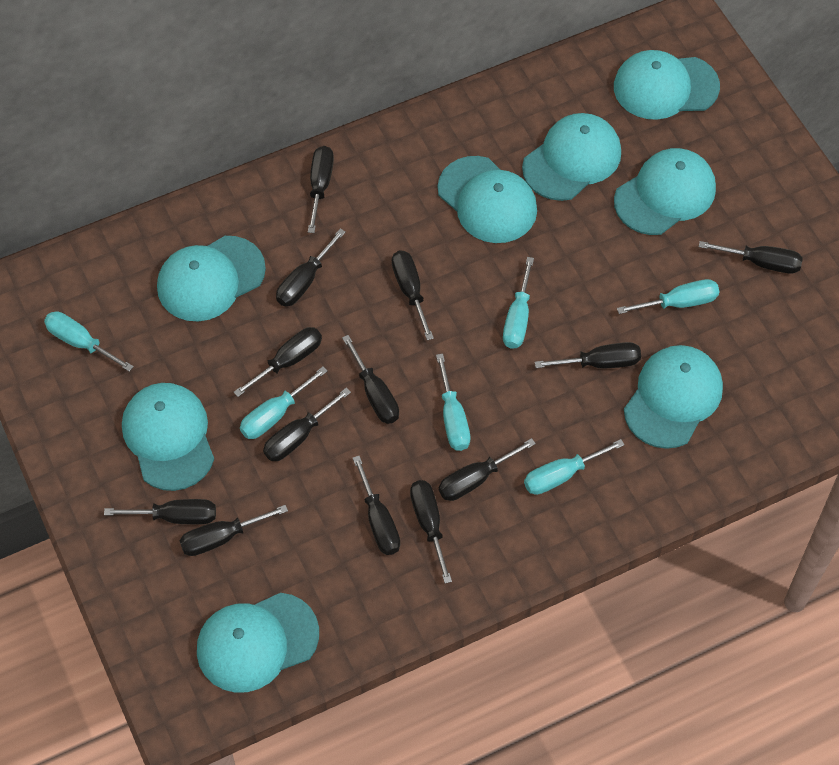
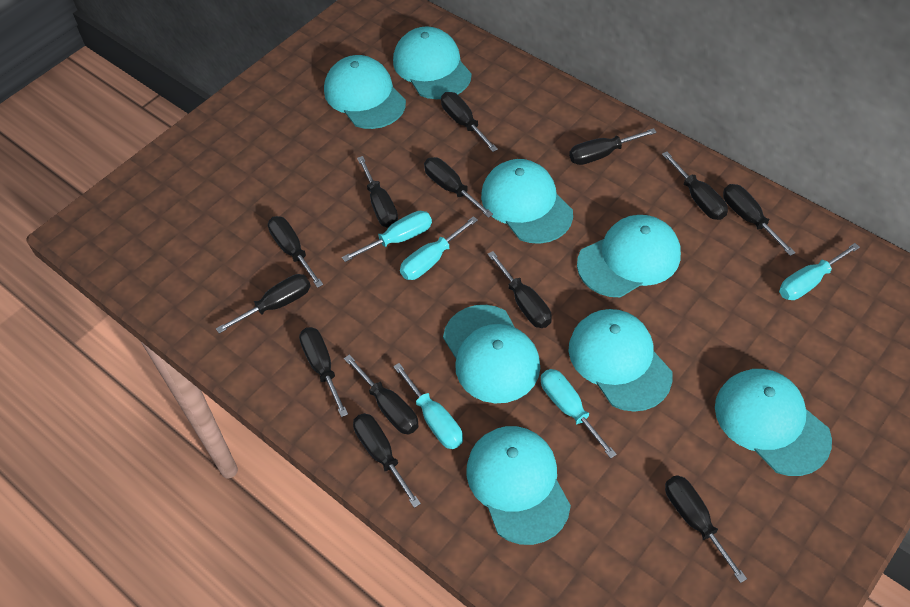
turquoise screwdriver: [44,311,134,372] [240,367,327,439] [436,354,470,451] [503,257,534,349] [524,439,625,495] [617,279,719,314] = 6 -> [342,211,432,262] [393,363,463,449] [400,216,478,280] [541,369,617,459] [779,243,860,300] = 5

